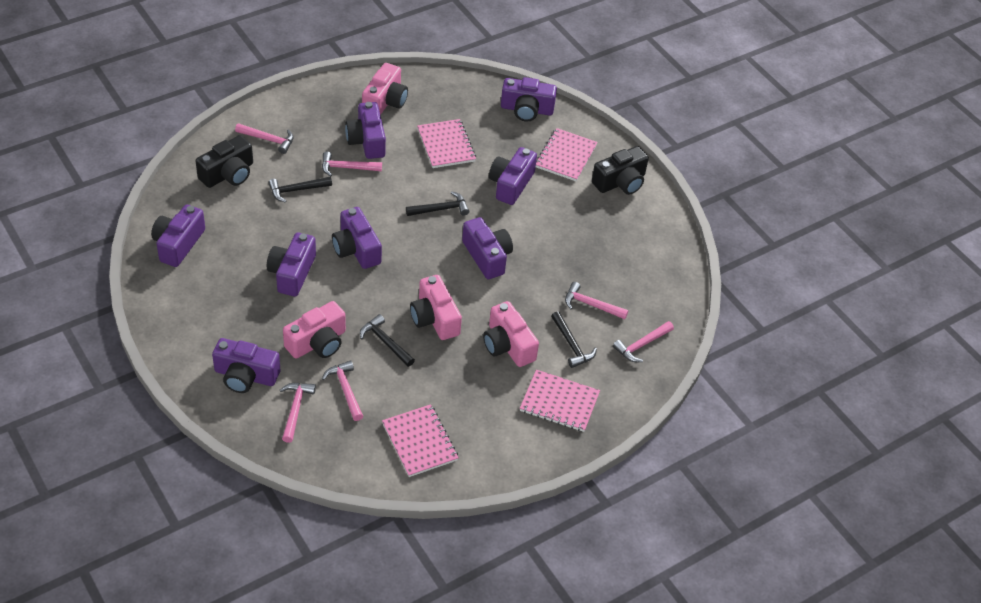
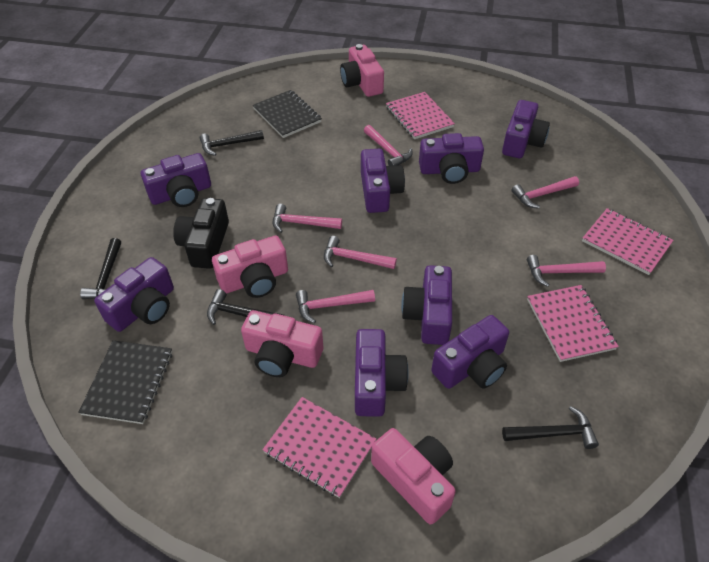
black camera: [196,135,253,188] [592,146,649,195] = 2 -> [173,198,229,269] = 1
black notebook: none = 0 -> [78,340,172,424] [253,90,322,138] = 2

